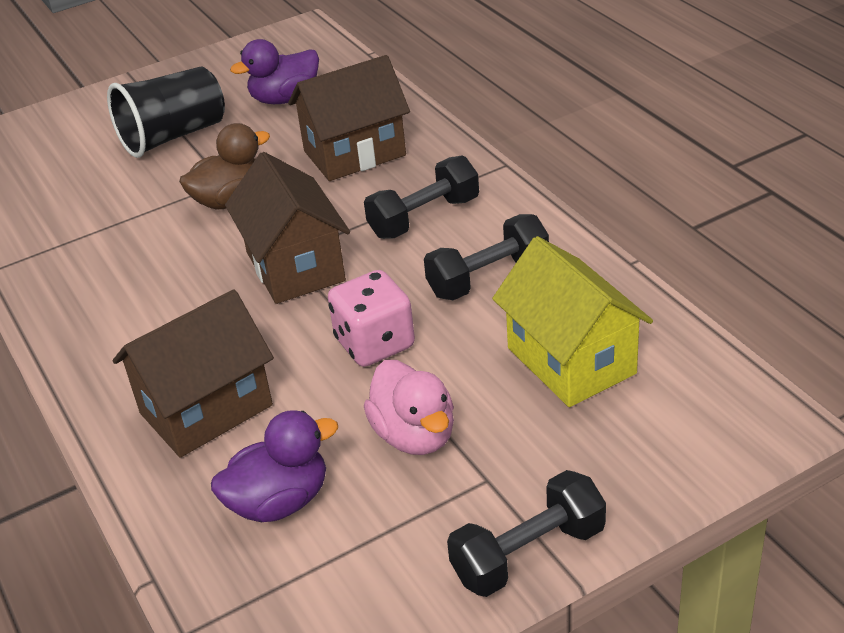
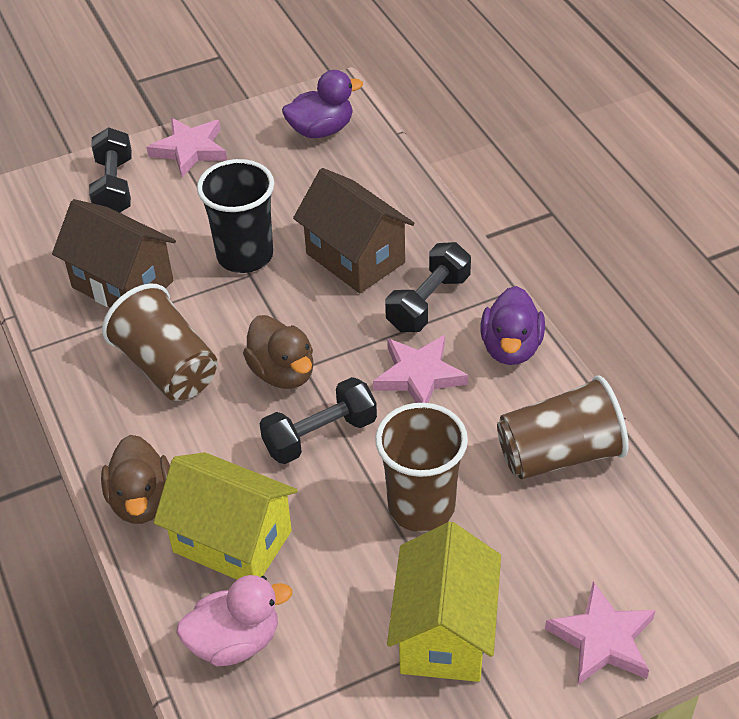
brown cup: none = 0 -> [102,283,218,401] [375,403,468,532] [497,376,629,479] = 3
brown duck: [179,123,270,209] = 1 -> [101,435,170,524] [243,315,314,389] = 2
brown house: [112,289,274,458] [225,152,350,304] [288,55,410,181] = 3 -> [52,199,176,308] [293,168,415,293] = 2
pink dice: [328,270,415,367] = 1 -> none = 0
pink star: none = 0 -> [147,118,227,177] [373,335,468,403] [545,581,656,685] = 3
yellow house: [492,236,653,407] = 1 -> [153,452,298,580] [387,522,501,682] = 2

